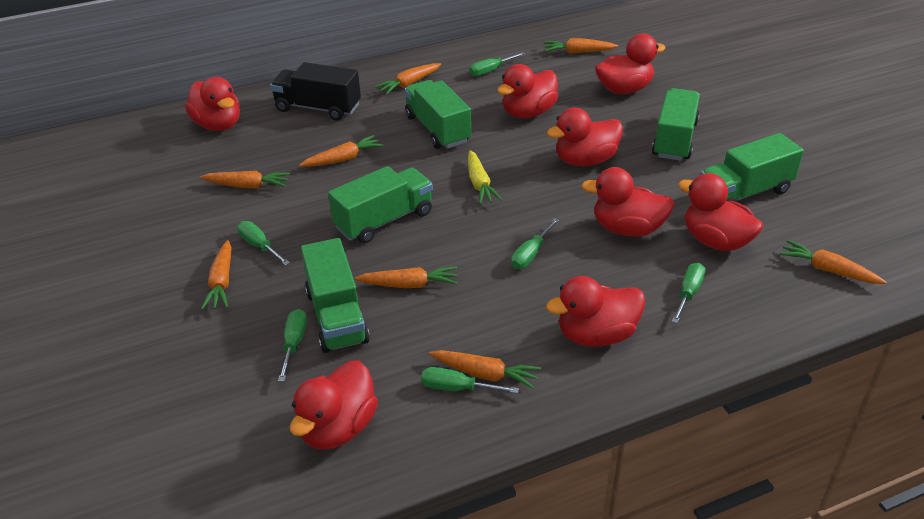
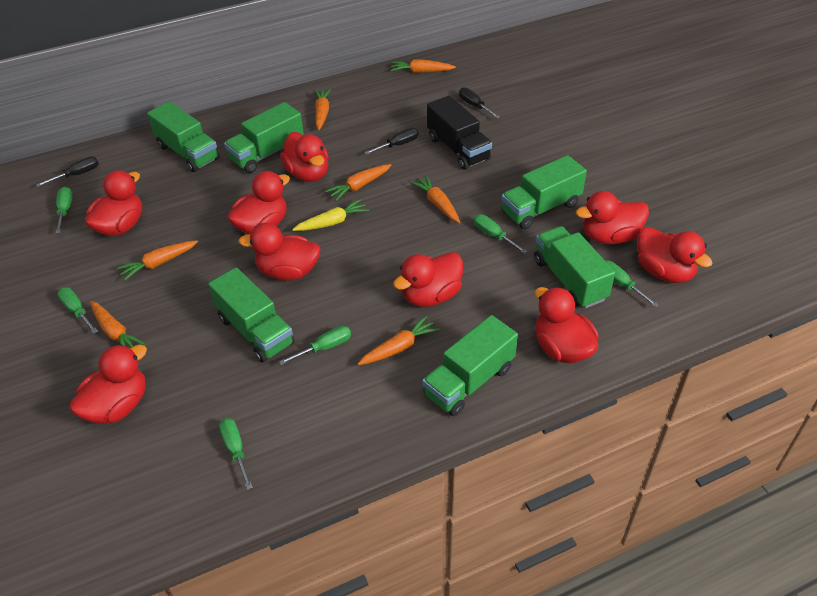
black screwdriver: none = 0 -> [36,157,99,187] [364,128,418,155] [459,87,500,118] = 3
green truck: [301,238,370,353] [328,166,433,243] [405,80,471,149] [652,88,700,161] [701,133,804,202] = 5 -> [147,101,220,172] [208,267,295,363] [224,102,304,173] [422,315,518,417] [501,155,587,229] [534,226,615,308] = 6
orange carrot: [200,171,290,188] [201,240,232,310] [299,135,384,167] [355,266,458,288] [375,63,441,95] [429,350,541,389] [544,38,618,54] [779,240,887,284] = 8 -> [90,301,145,347] [117,240,198,281] [314,89,331,130] [325,164,392,201] [358,316,440,365] [390,60,456,73] [410,175,460,223] = 7
red duck: [185,77,240,131] [290,361,378,450] [497,64,558,118] [546,276,645,347] [547,108,623,166] [581,167,675,237] [595,34,666,94] [678,173,763,251] = 8 -> [69,344,147,424] [85,170,142,236] [228,171,290,234] [238,223,321,280] [280,132,329,182] [393,252,463,307] [535,287,599,363] [576,191,649,244] [637,227,712,283] = 9

